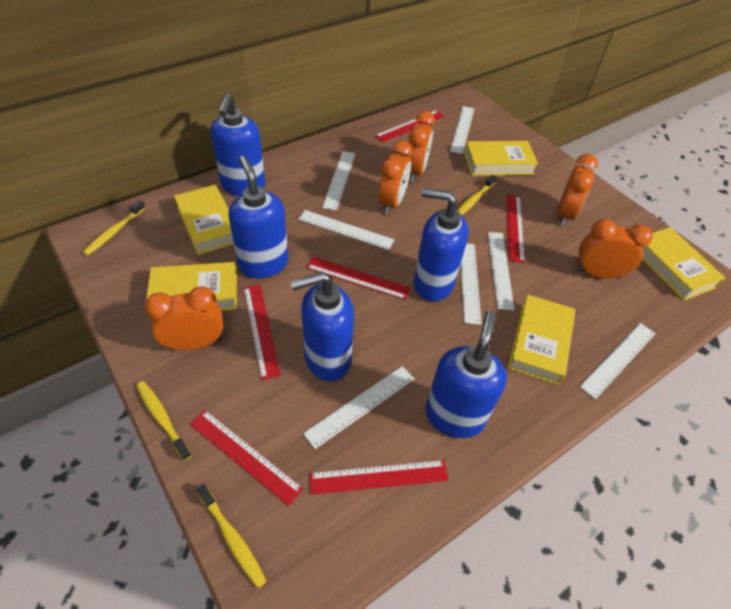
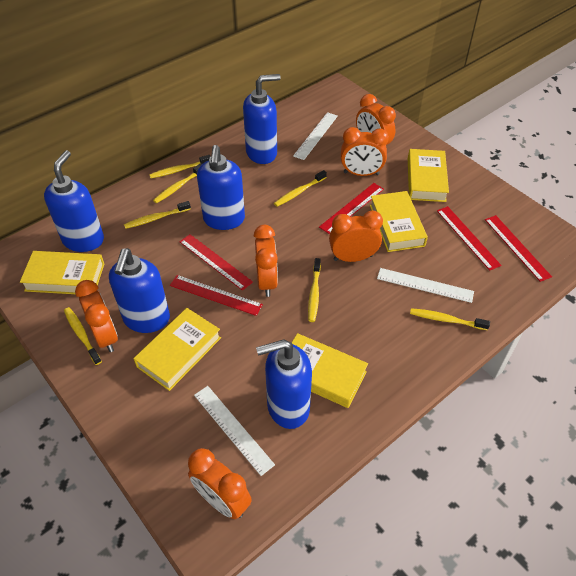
orange clock: [144,286,223,350] [378,141,413,214] [406,111,435,182] [557,154,598,226] [576,219,652,279] = 5 -> [75,280,118,352] [188,448,252,519] [254,225,278,297] [329,211,383,262] [341,127,389,176] [356,94,396,145] = 6
red ruler: [190,410,304,506] [243,284,281,380] [306,257,411,300] [309,460,448,495] [375,110,445,142] [506,194,525,263] = 6 -> [170,275,263,316] [179,234,253,291] [319,183,384,234] [437,206,501,271] [485,215,552,282] = 5
white ruler: [298,210,394,250] [303,366,414,449] [322,151,356,211] [450,106,475,154] [461,244,482,325] [488,232,515,310] [579,323,656,399] = 7 -> [194,386,275,476] [293,112,338,160] [377,268,474,303] = 3
yellow toothbrush: [83,200,146,256] [136,381,192,461] [196,484,267,588] [458,175,496,215] = 4 -> [64,307,102,365] [124,201,191,229] [149,155,211,178] [153,163,202,203] [274,170,327,207] [308,258,321,322] [410,308,490,330] = 7

